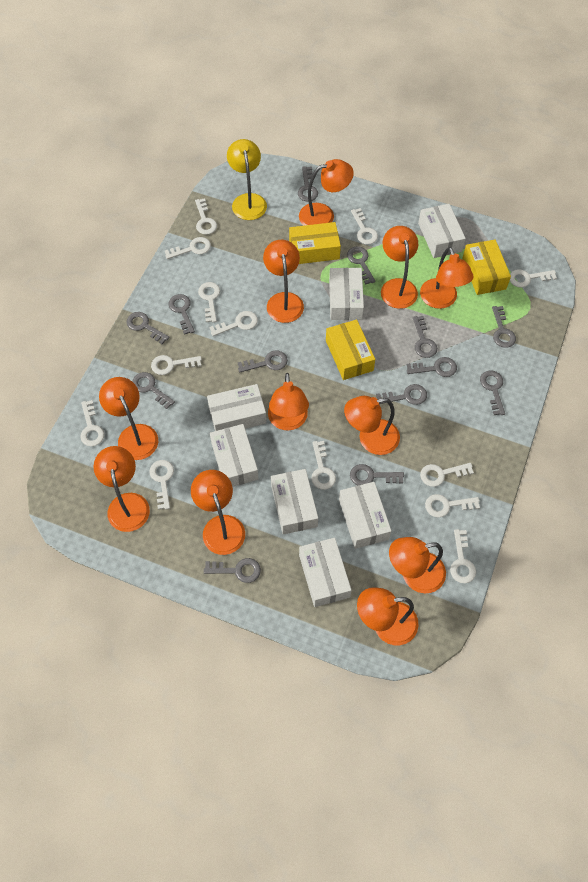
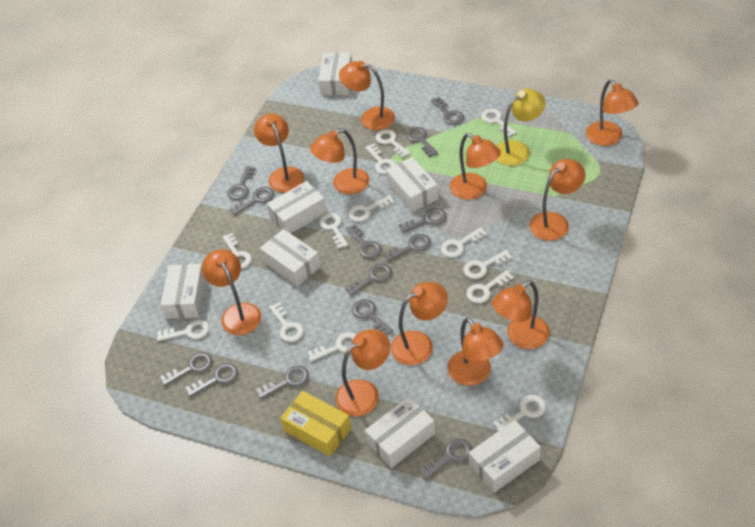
yellow box: [289,222,341,264] [326,319,375,380] [462,240,511,295] = 3 -> [280,391,352,457] = 1

